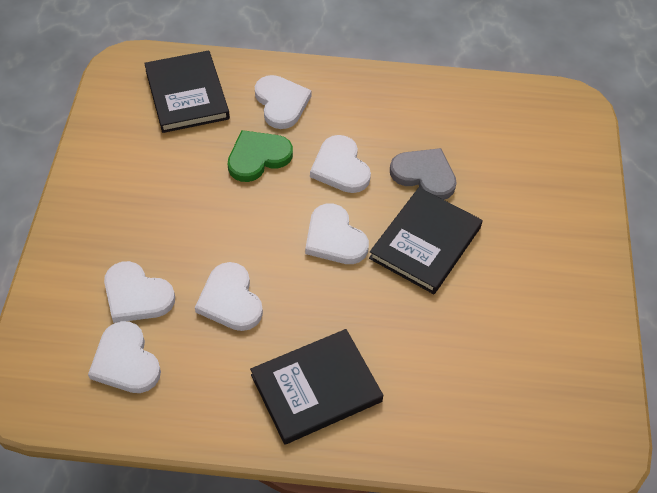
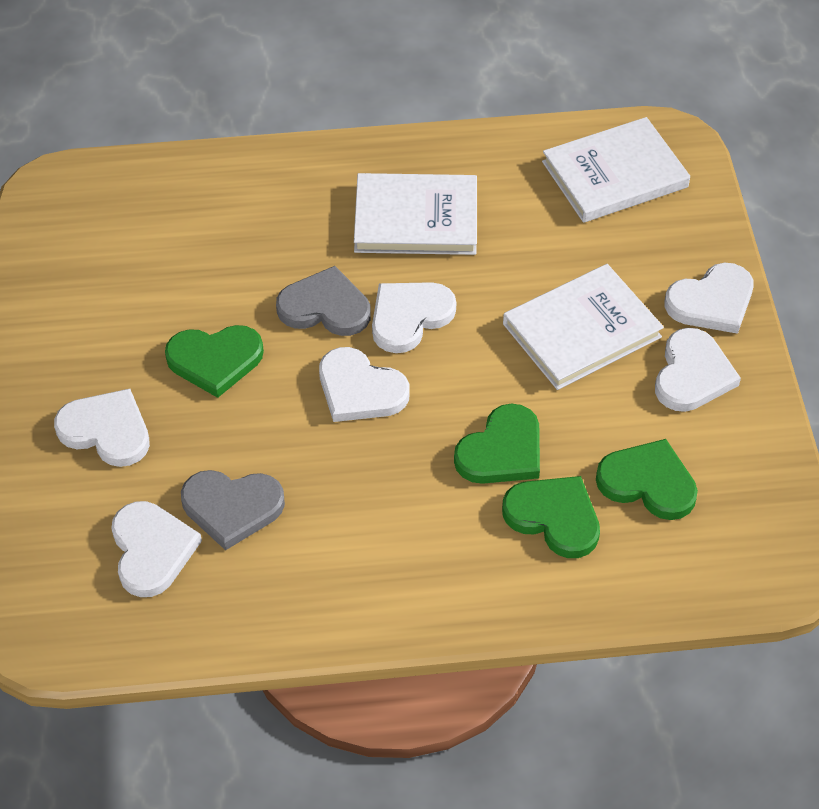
black book: [144,51,230,133] [250,329,383,445] [369,187,483,294] = 3 -> none = 0
green heart: [228,130,293,182] = 1 -> [165,325,264,398] [454,404,540,484] [502,476,600,558] [596,439,698,520] = 4
grey heart: [390,148,457,200] = 1 -> [181,470,285,550] [276,266,371,336] = 2
white book: none = 0 -> [354,173,477,255] [503,264,664,390] [542,117,690,223] = 3

